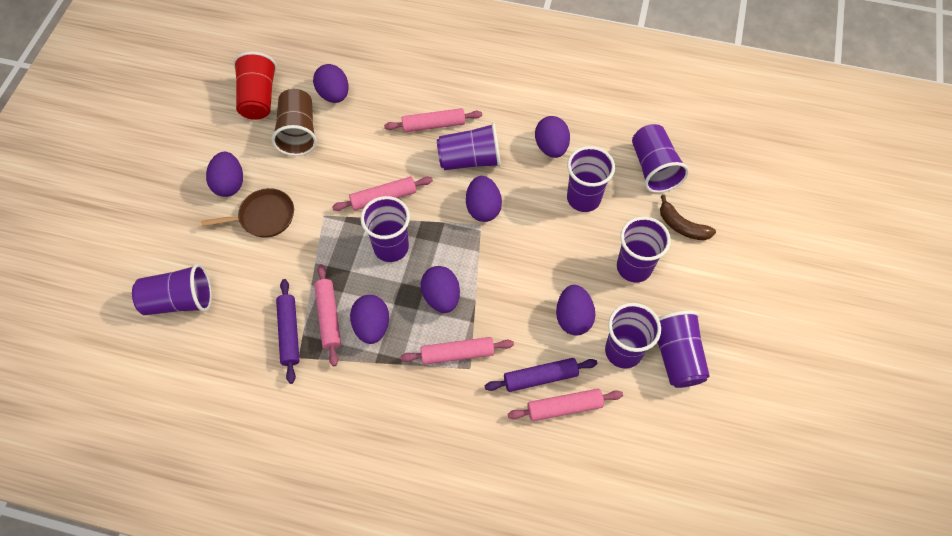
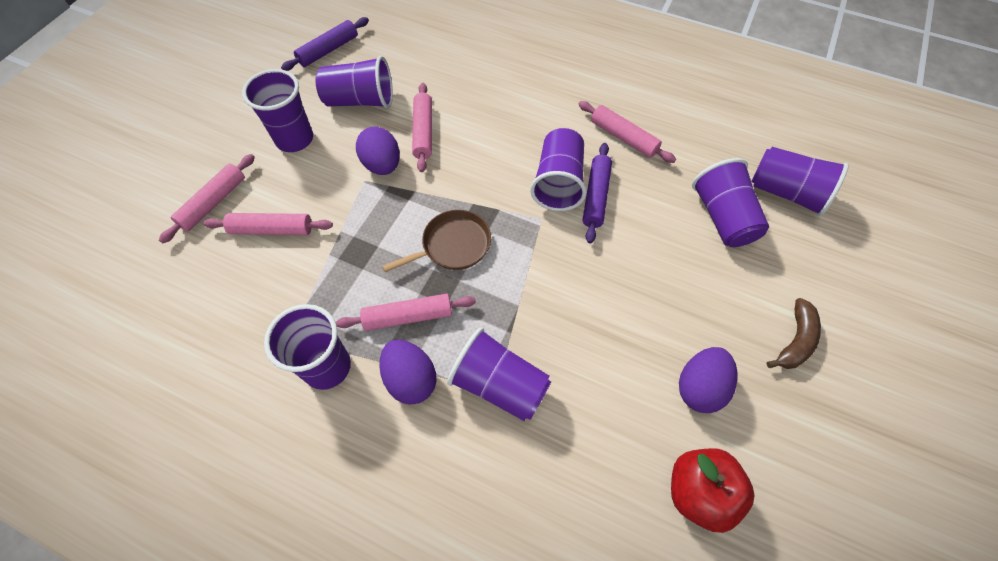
brown cup: [271,89,317,156] = 1 -> none = 0
purple cup: [132,264,212,315] [360,196,410,262] [437,123,501,170] [567,146,615,212] [605,303,661,369] [617,216,671,283] [632,124,689,193] [658,311,710,388] = 8 -> [242,69,313,152] [264,304,351,390] [315,56,393,108] [447,327,551,421] [530,128,587,211] [692,158,769,247] [751,147,849,216] = 7
purple egg: [206,152,243,197] [313,64,349,103] [350,295,389,344] [421,266,460,313] [466,176,502,222] [535,116,570,158] [556,285,595,335] = 7 -> [356,127,400,175] [379,340,437,405] [679,347,737,413] = 3
red apple: none = 0 -> [671,448,754,533] = 1
red cup: [233,51,277,120] = 1 -> none = 0

